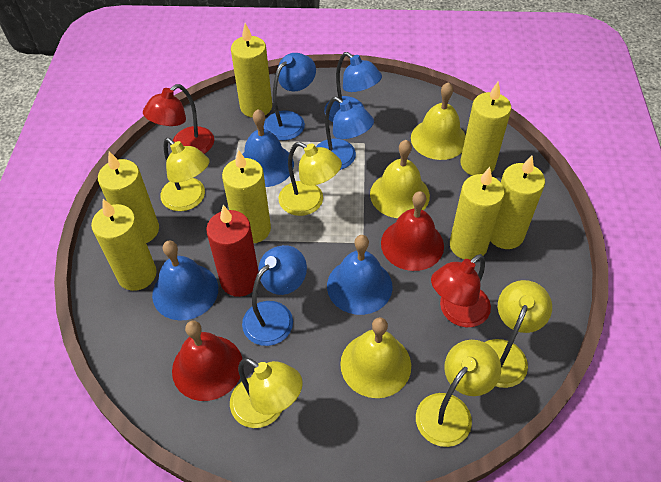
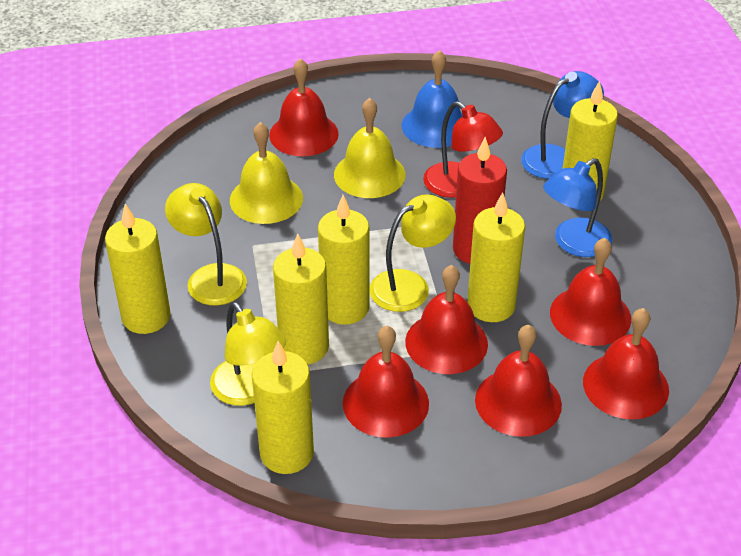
blue bell: [152,241,218,321] [242,109,294,187] [327,235,393,315] = 3 -> [402,50,462,148] = 1
blue lamp: [242,245,307,346] [264,53,316,140] [316,97,374,170] [324,52,382,122] = 4 -> [521,71,604,179] [543,158,612,257] = 2
red bell: [172,320,242,401] [381,191,444,271] = 2 -> [269,58,339,156] [343,326,429,438] [405,265,488,374] [475,325,562,437] [550,238,631,346] [583,308,669,419] = 6
red lamp: [143,84,214,154] [431,254,491,327] = 2 -> [423,101,503,198] = 1
yellow bell: [340,317,411,398] [370,140,430,218] [411,82,466,160] = 3 -> [230,122,303,224] [334,98,406,198] = 2
yellow candle: [91,199,156,291] [98,151,159,243] [222,150,271,243] [231,23,272,118] [450,167,505,260] [460,82,511,176] [490,155,545,249] = 7 -> [105,204,171,334] [252,341,314,474] [273,234,329,364] [318,195,370,325] [467,192,525,322] [563,81,618,201] = 6
yellow lamp: [160,138,210,211] [230,358,303,428] [279,142,342,216] [416,340,501,447] [485,280,552,388] = 5 -> [165,183,247,306] [210,302,286,406] [370,194,456,312] = 3

